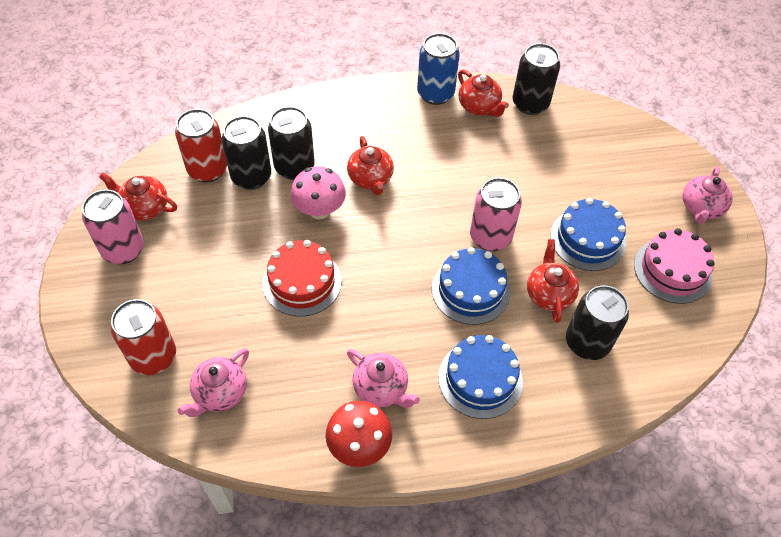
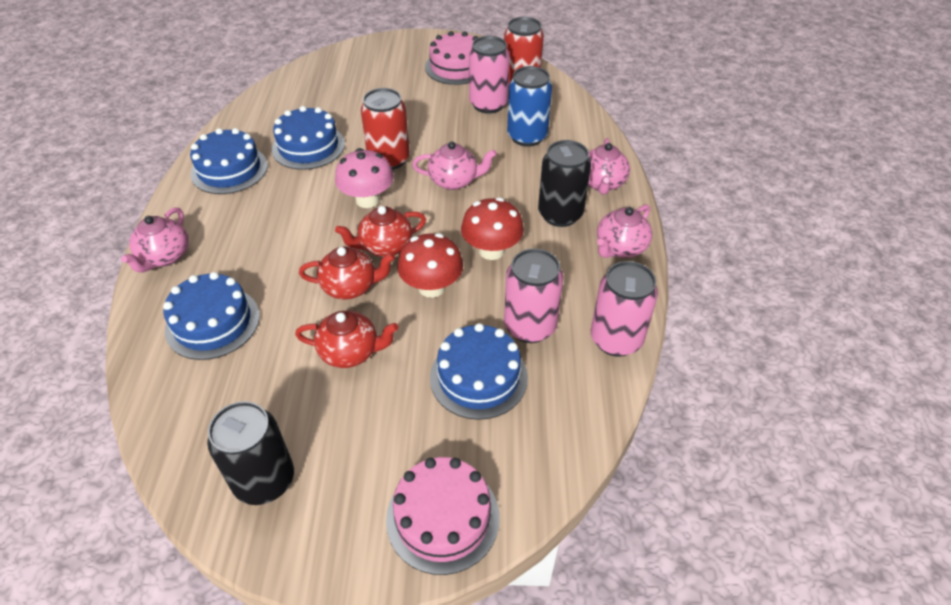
black can: [222,116,271,190] [268,106,315,180] [512,43,560,115] [566,285,629,360] = 4 -> [207,401,294,505] [538,140,591,227] = 2
blue cake: [432,247,510,325] [438,335,523,419] [550,198,626,271] = 3 -> [163,272,260,360] [190,128,268,194] [272,106,345,170] [430,323,528,420] = 4
pink cake: [634,228,715,304] = 1 -> [386,457,500,575] [425,31,478,85] = 2
pink can: [82,189,144,264] [470,178,522,251] = 2 -> [469,36,510,114] [504,248,563,343] [591,261,658,357] = 3
pink teapot: [178,348,249,417] [347,349,420,408] [682,166,733,224] = 3 -> [121,207,189,272] [412,141,497,190] [588,138,630,195] [597,204,652,258] = 4
red cake: [263,240,341,317] = 1 -> none = 0
red mushroom: [326,401,392,467] = 1 -> [397,233,463,298] [461,197,524,260] = 2
red teapot: [99,172,177,220] [347,136,394,195] [458,70,509,117] [527,239,579,323] = 4 -> [295,311,399,368] [299,247,395,300] [335,206,426,257] = 3

